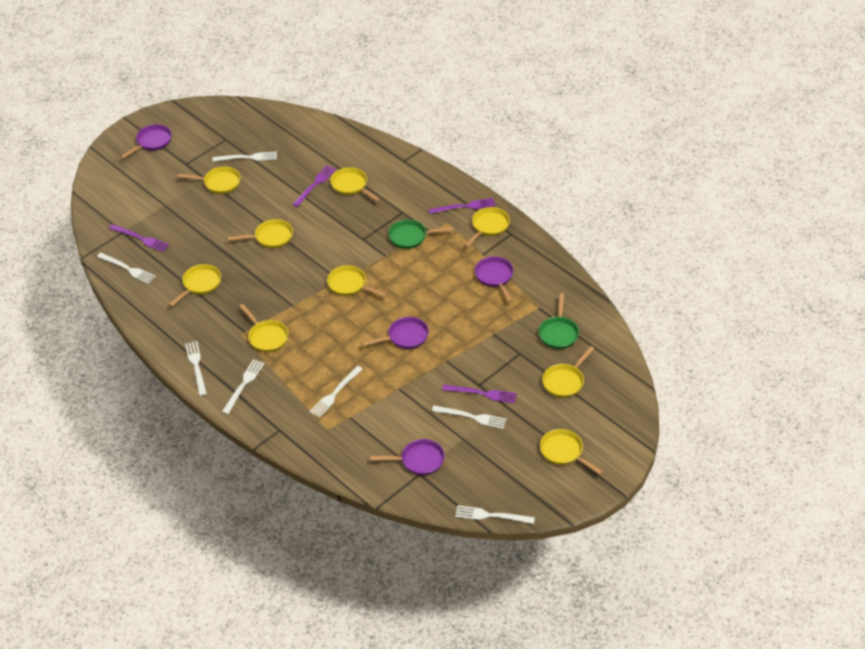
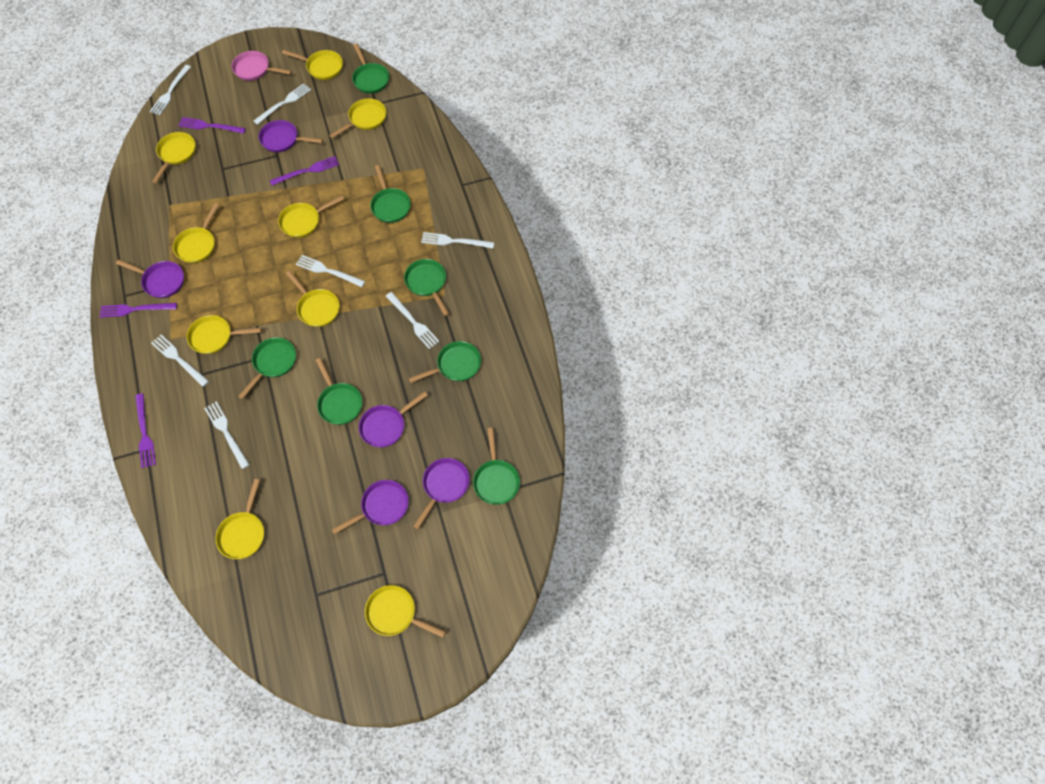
green pan: [388,219,454,249] [538,293,579,349] = 2 -> [238,337,296,399] [315,358,362,425] [352,44,389,94] [370,165,411,223] [404,259,449,316] [408,341,481,383] [473,428,520,505] = 7
pink pan: none = 0 -> [232,51,292,81] = 1
purple pan: [120,124,172,159] [361,317,429,349] [370,439,445,475] [475,256,514,303] = 4 -> [116,260,184,298] [259,120,323,152] [331,480,409,534] [359,391,428,448] [413,458,470,529] = 5

